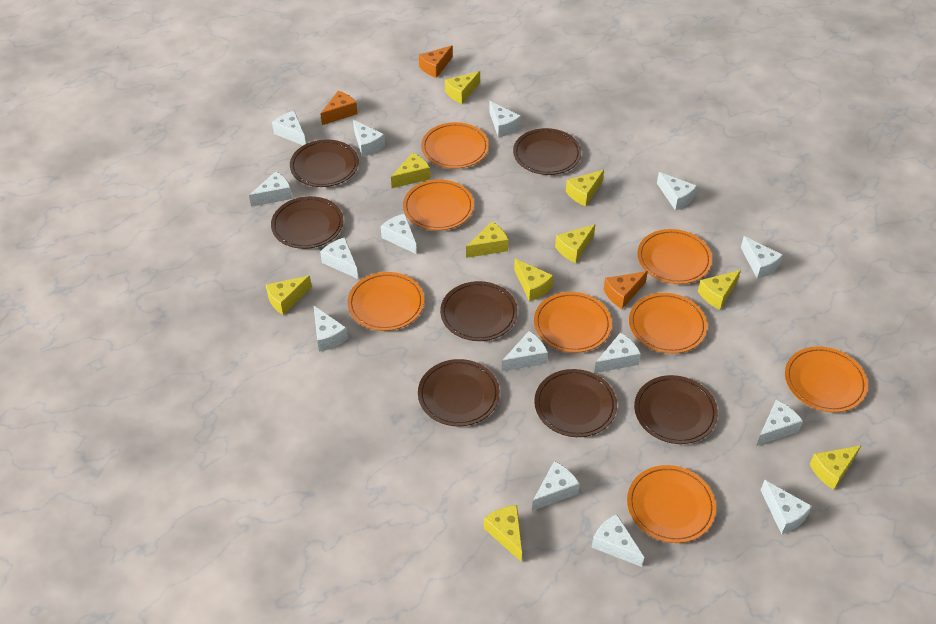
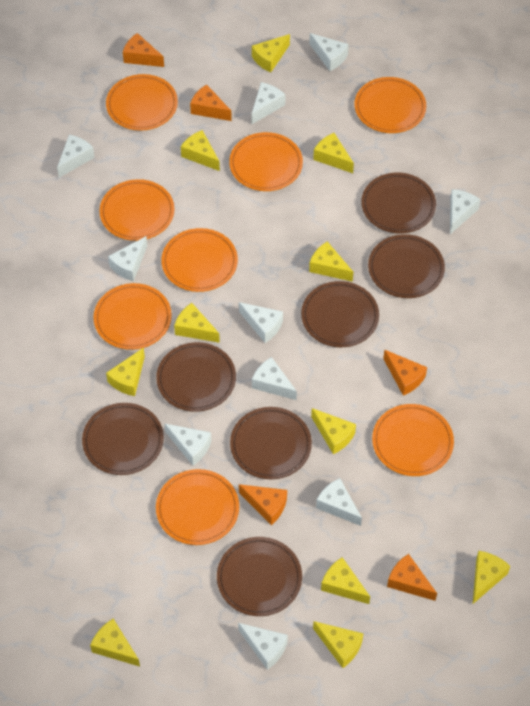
orange cheese: [320,91,358,125] [419,46,453,78] [604,271,648,309] = 3 -> [123,33,164,67] [190,84,232,121] [239,484,287,525] [383,350,427,396] [387,554,437,601] = 5
white cheese: [249,171,292,207] [272,111,306,145] [313,305,348,352] [320,237,358,279] [353,120,385,157] [381,214,417,254] [489,101,521,137] [502,331,548,372] [532,461,580,511] [592,514,644,567] [594,332,641,373] [657,172,697,211] [741,236,783,279] [756,400,803,446] [761,480,812,534] = 15 -> [57,135,95,178] [108,236,147,281] [164,423,211,466] [238,623,288,670] [239,302,283,343] [251,82,285,124] [252,357,297,400] [309,33,349,71] [316,478,362,526] [450,189,480,234] = 10
yellow cheese: [266,276,312,315] [391,153,430,188] [445,71,480,104] [466,222,508,258] [484,505,522,562] [514,259,554,301] [555,224,595,263] [566,170,604,206] [698,270,741,310] [810,445,861,490] = 10 -> [90,619,140,667] [106,348,145,396] [174,303,220,343] [181,130,220,171] [252,34,290,73] [309,241,353,282] [311,408,356,454] [313,133,354,173] [313,621,363,668] [321,557,370,604] [473,551,510,604] = 11

